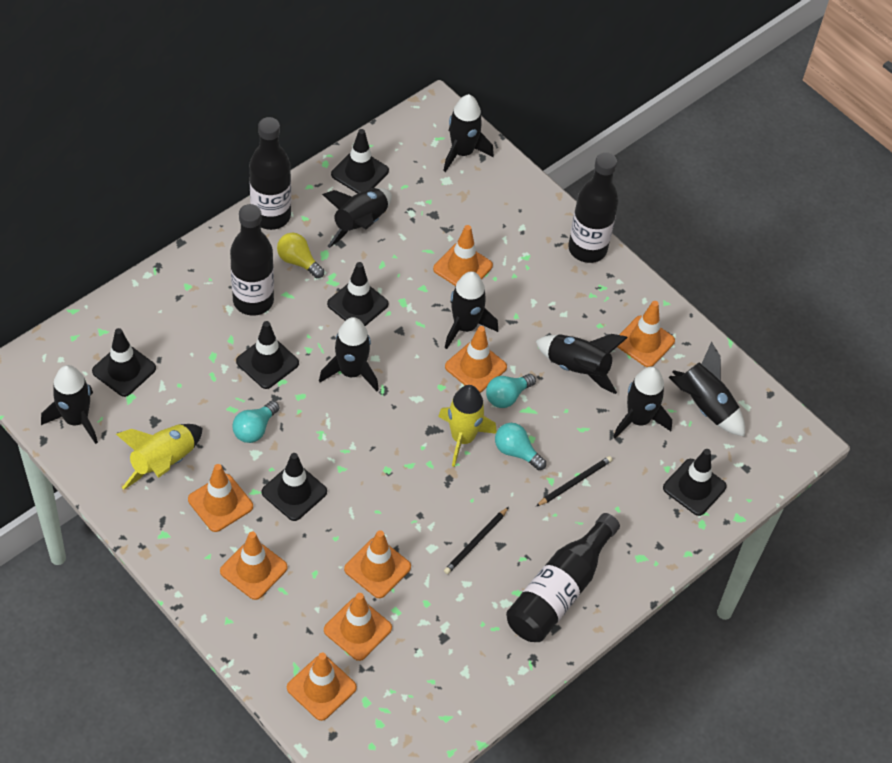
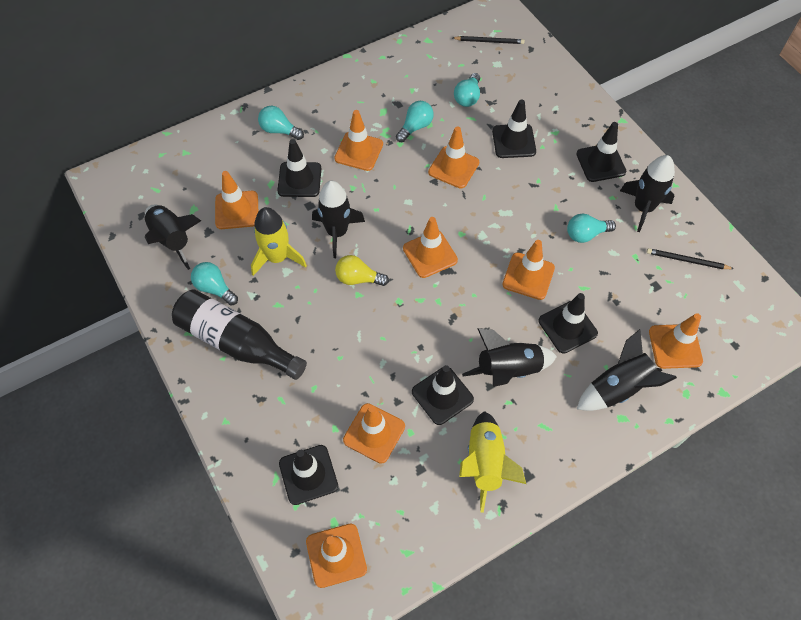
black bottle: [230,204,274,316] [249,117,291,230] [506,513,620,642] [568,152,619,263] = 4 -> [172,289,307,380] = 1
black rocket: [41,365,98,444] [319,317,379,391] [322,188,392,248] [443,94,494,172] [445,271,498,349] [536,334,628,394] [613,366,672,439] [669,342,745,437] = 8 -> [145,205,201,270] [312,181,365,258] [462,328,557,387] [577,329,677,411] [620,155,675,232] = 5
turquoise light bulb: [232,401,279,443] [486,374,536,408] [495,423,546,470] = 3 -> [191,262,238,305] [258,106,304,140] [396,101,434,142] [454,73,480,107] [567,214,616,243] = 5

